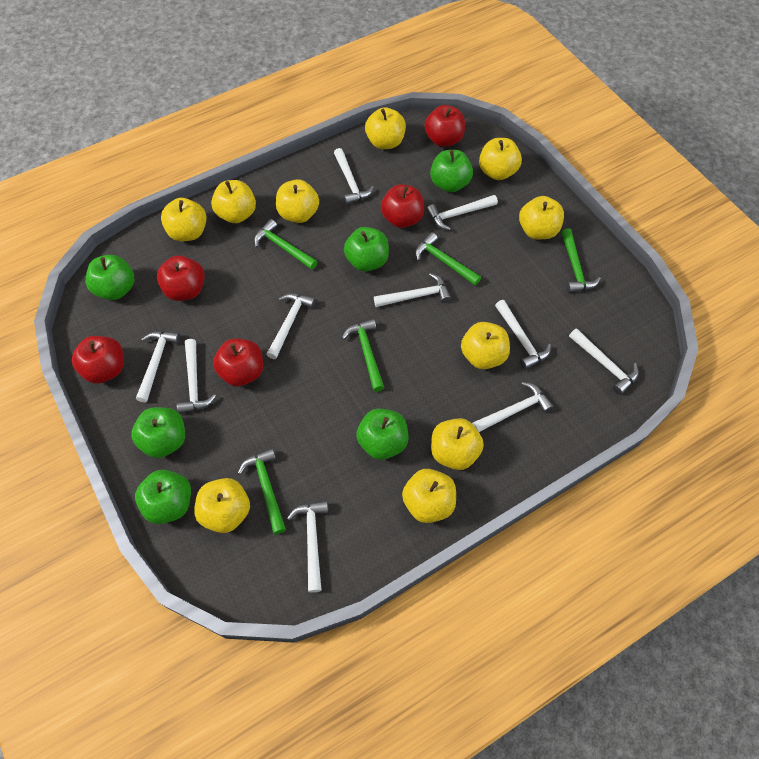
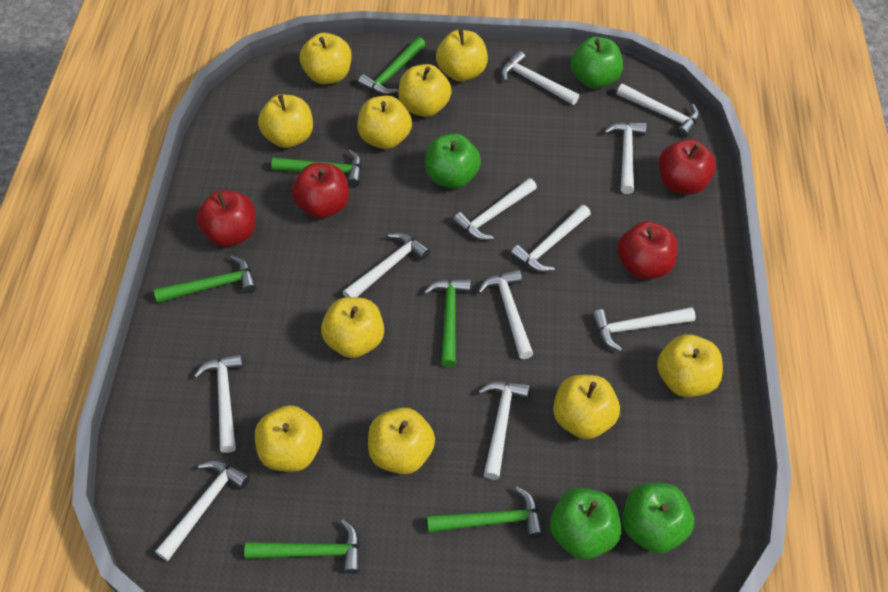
green apple: [86,255,134,300] [131,407,185,458] [135,470,191,524] [344,227,389,272] [356,409,408,460] [430,150,473,192] = 6 -> [425,134,481,189] [550,488,621,559] [571,37,623,89] [622,483,694,554] = 4
green hammer: [238,448,286,534] [254,219,318,270] [342,319,385,392] [415,232,481,285] [561,228,601,293] = 5 -> [154,255,256,303] [244,519,360,574] [271,150,362,187] [358,37,426,95] [424,278,471,367] [427,486,543,538] = 6
red apple: [72,336,124,384] [157,256,205,301] [213,338,263,387] [381,184,424,228] [424,105,465,147] = 5 -> [196,190,256,247] [292,163,349,219] [617,221,678,279] [659,139,716,195] = 4
white hammer: [136,331,180,403] [177,339,216,414] [266,293,316,359] [287,501,328,593] [334,148,374,205] [374,273,451,307] [427,195,498,231] [472,382,554,432] [495,300,551,369] [569,328,639,395] = 10 -> [155,460,250,561] [194,353,243,453] [343,232,430,297] [453,178,537,240] [478,269,533,359] [478,381,530,480] [501,51,579,105] [510,205,591,272] [592,307,696,351] [604,122,646,194] [617,84,700,138] = 11

